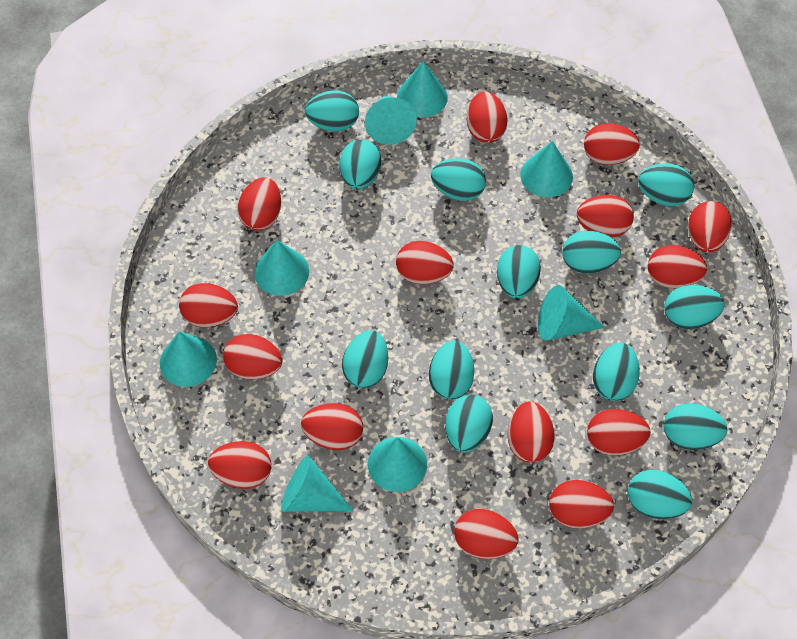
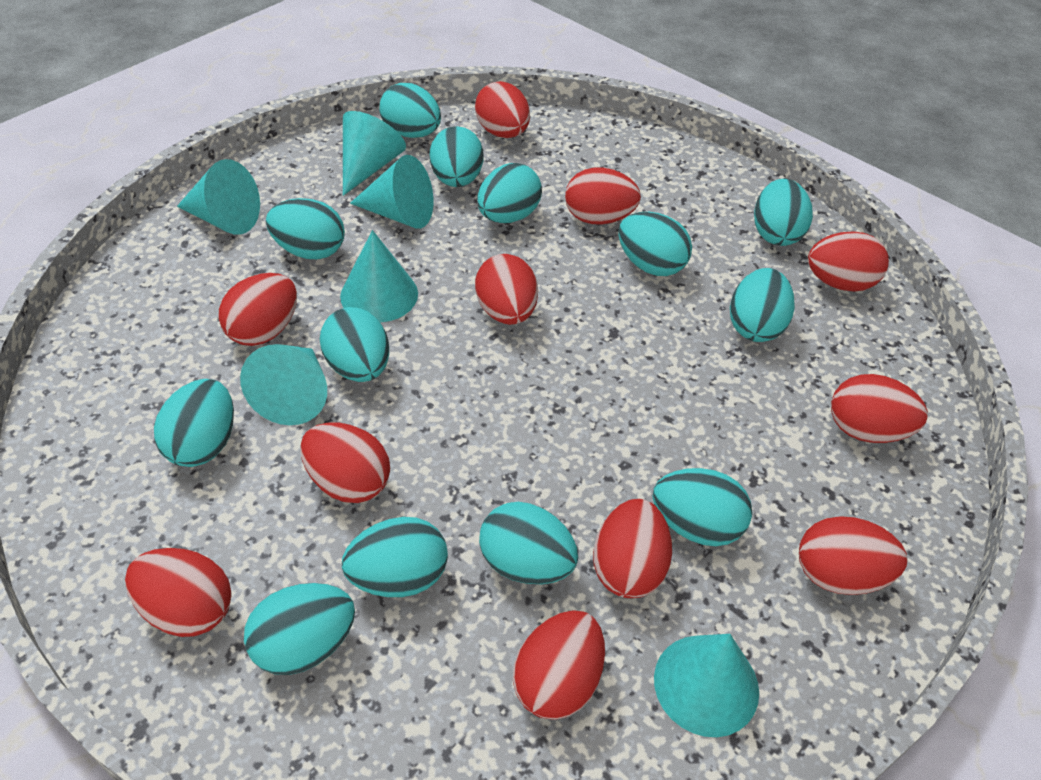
red egg: [179,283,238,327] [208,441,271,489] [223,334,283,379] [237,177,281,231] [301,403,363,450] [396,241,454,284] [454,509,519,559] [467,91,508,143] [508,401,555,463] [549,480,614,528] [577,195,634,237] [584,123,640,165] [587,409,651,456] [648,245,707,289] [688,201,732,253] = 15 -> [125,548,232,637] [219,273,297,346] [300,422,390,503] [475,81,530,138] [475,254,538,325] [513,610,605,720] [565,168,641,225] [593,499,672,598] [799,516,907,595] [808,232,889,292] [831,374,928,443] = 11
turquoise cone: [160,331,217,387] [254,240,309,296] [281,456,354,512] [365,96,417,145] [368,437,427,492] [397,61,448,117] [520,141,573,197] [538,285,605,340] = 8 -> [177,159,260,235] [240,344,327,425] [340,230,418,322] [343,111,406,196] [350,155,433,229] [654,634,759,737] = 6

